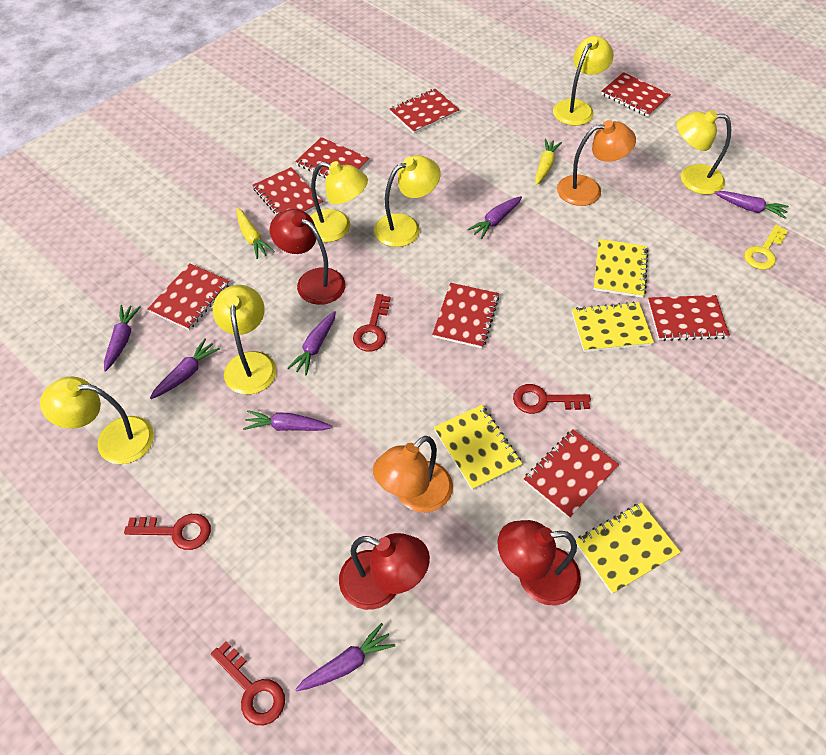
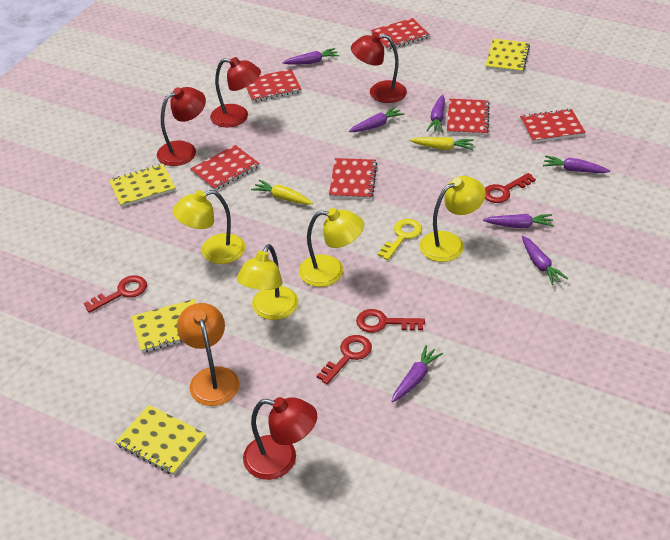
orange lamp: [373,436,453,513] [557,120,636,206] = 2 -> [177,303,239,406] = 1
red lamp: [270,209,345,305] [339,533,430,610] [497,520,581,605] = 3 -> [157,87,206,166] [210,57,261,127] [243,397,317,480] [351,32,407,103] = 4
red notebook: [148,263,230,330] [252,167,323,215] [295,137,369,178] [390,89,460,134] [432,283,499,348] [524,430,619,518] [601,72,671,117] [648,295,730,341] = 8 -> [190,145,260,190] [246,69,302,102] [329,158,377,199] [370,18,430,50] [447,99,490,135] [520,109,586,143] = 6
yellow lamp: [40,377,154,464] [213,285,277,394] [310,161,368,242] [374,155,441,247] [553,36,614,126] [677,110,731,195] = 6 -> [173,190,245,264] [237,244,298,320] [299,208,364,287] [419,176,486,262] = 4

